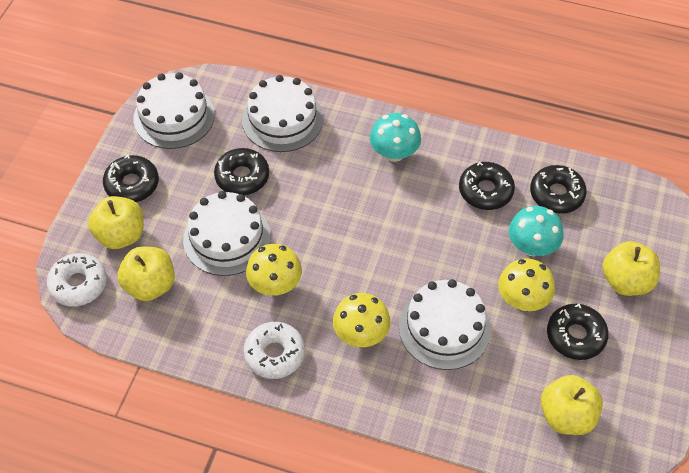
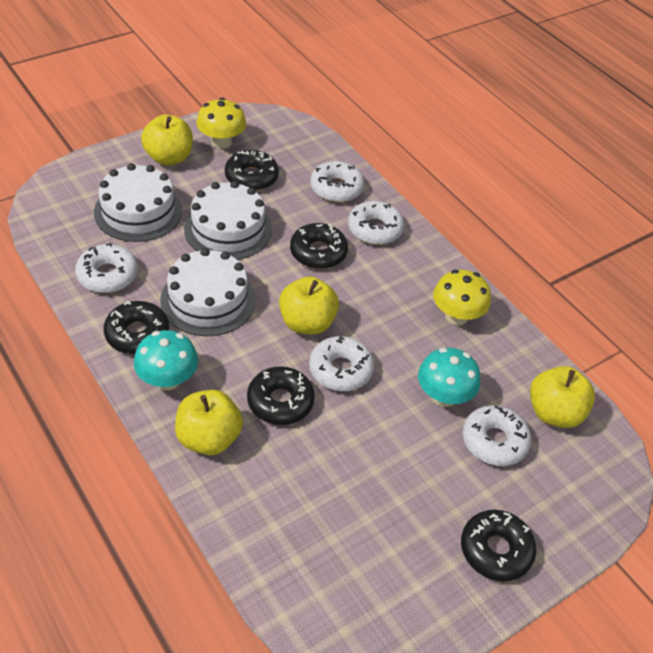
white cake: [134,72,215,149] [183,191,271,276] [242,75,323,152] [399,279,491,370] = 4 -> [94,163,182,242] [160,248,256,336] [184,181,272,260] = 3
white donut: [47,253,107,306] [244,322,305,379] = 2 -> [75,243,138,293] [309,336,374,391] [310,161,364,202] [348,201,404,245] [462,405,531,466] = 5
yellow mushroom: [246,244,302,296] [333,293,390,347] [498,258,555,311] = 3 -> [196,98,246,149] [433,270,491,325] = 2

